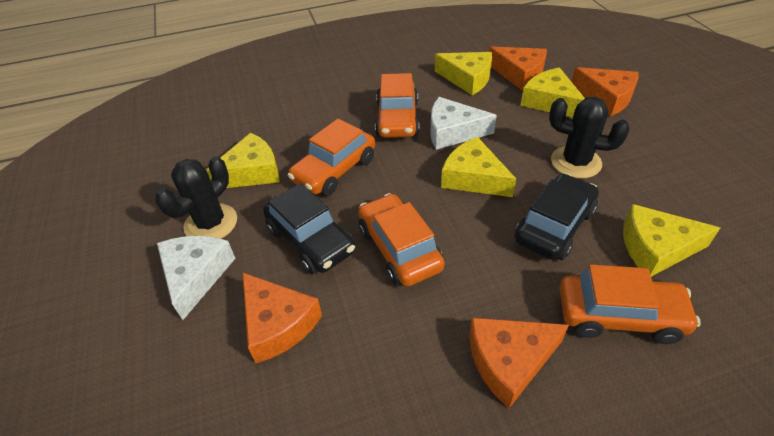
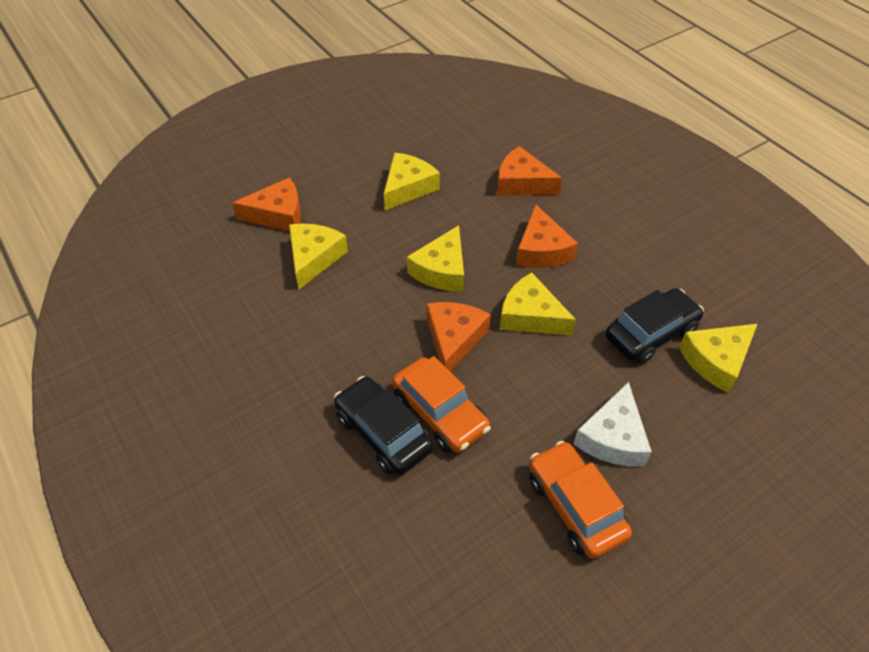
black cactus: [155,157,237,239] [549,97,629,179] = 2 -> none = 0
orange car: [288,119,375,196] [358,193,444,286] [375,73,419,138] [559,264,701,344] = 4 -> [392,356,491,453] [529,441,632,559] = 2
white cheese: [157,236,236,320] [430,97,497,150] = 2 -> [574,382,652,466] = 1

